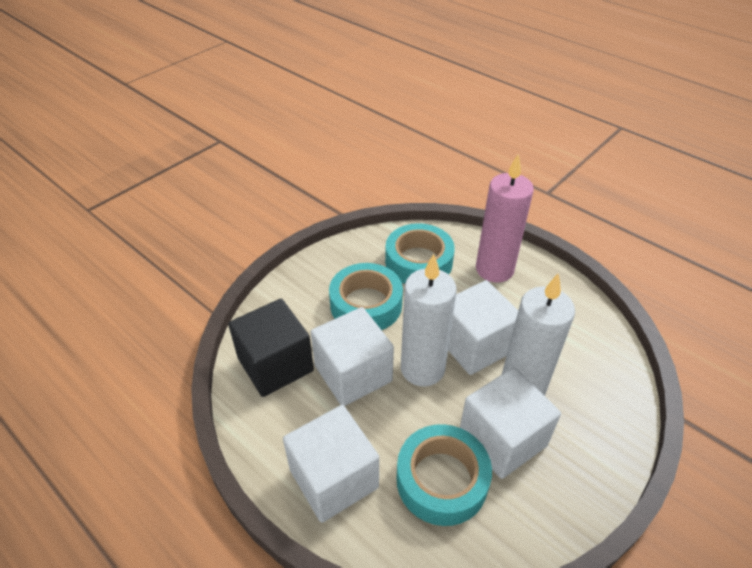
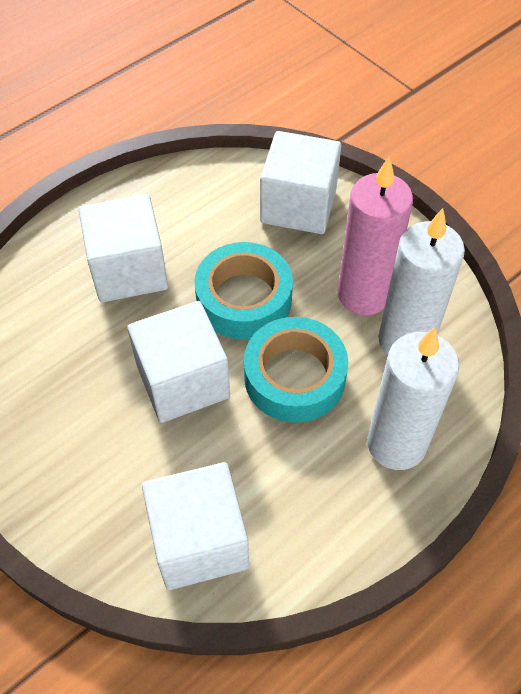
black cube: [228,299,314,397] = 1 -> none = 0
turquoise tape: [329,263,403,330] [385,223,455,284] [396,424,492,526] = 3 -> [195,242,293,340] [244,317,348,423] = 2

